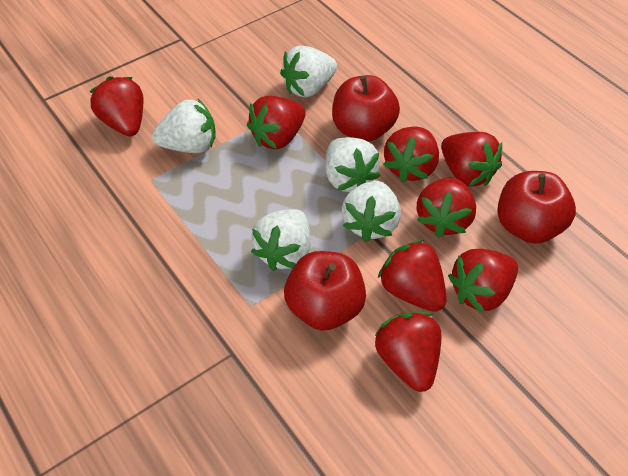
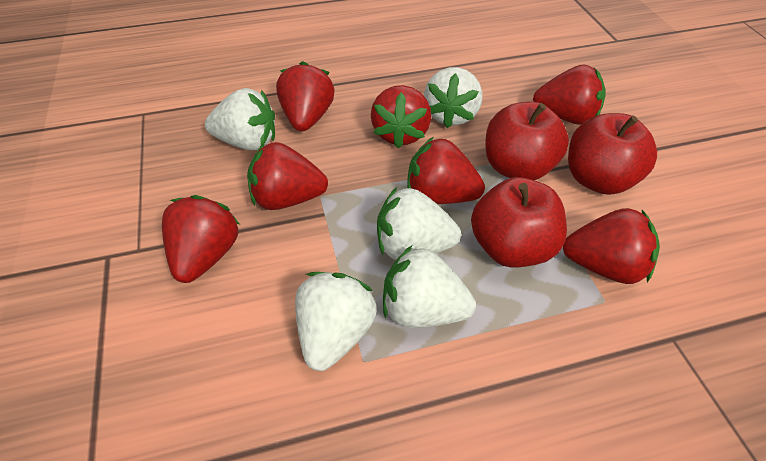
red strawberry: [89,77,143,136] [247,96,306,149] [375,312,442,392] [378,239,447,312] [383,126,439,182] [417,177,476,238] [441,132,502,187] [448,249,518,313] = 8 -> [162,195,240,283] [247,142,328,210] [276,61,335,131] [371,85,431,148] [407,137,485,204] [533,65,606,125] [562,208,660,284] = 7

